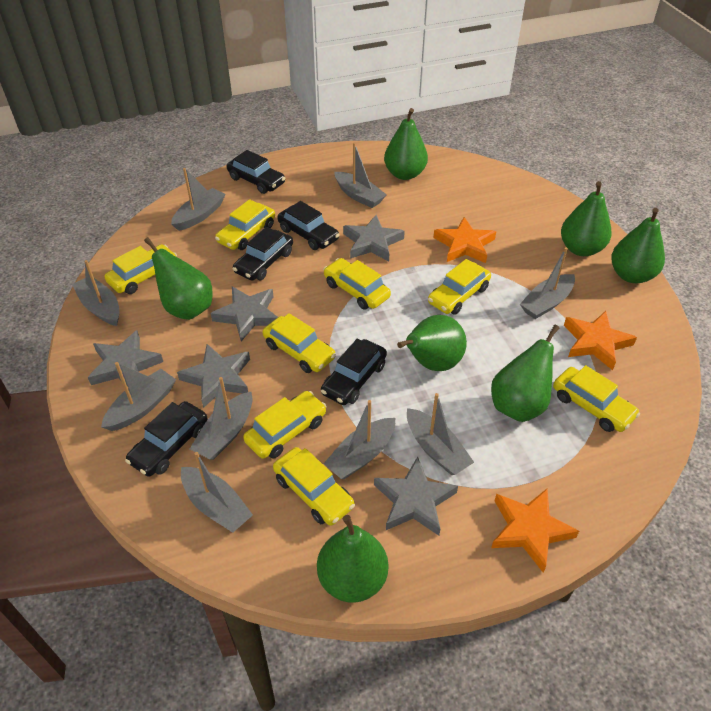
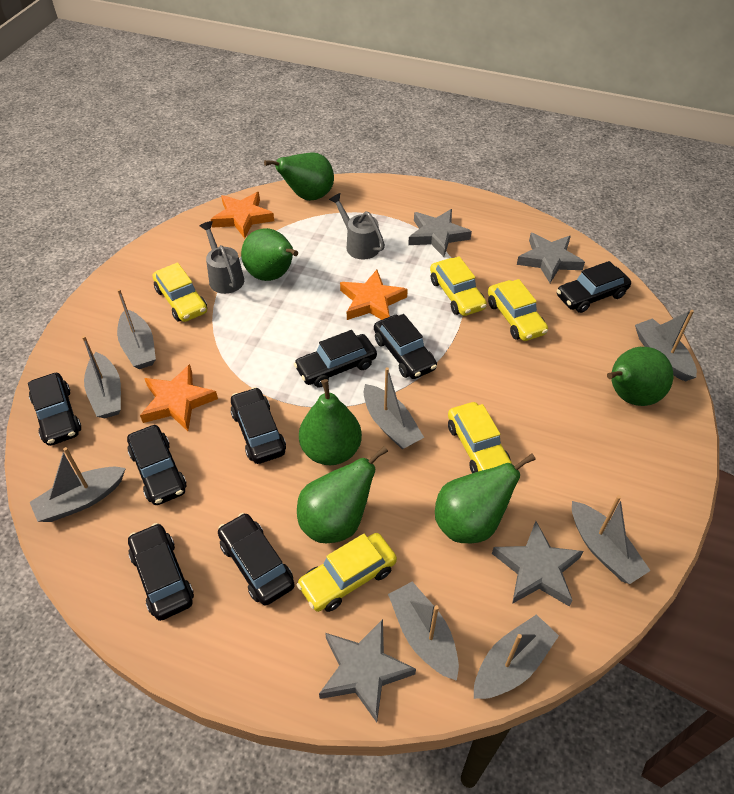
black car: [125,401,207,477] [227,150,285,194] [233,227,293,281] [277,201,340,250] [321,339,387,405] = 5 -> [28,373,81,446] [127,425,187,505] [128,523,194,621] [218,513,295,606] [231,387,286,464] [294,330,377,388] [374,314,437,379] [557,261,631,313] = 8
green pear: [144,237,213,320] [317,515,388,603] [384,108,428,180] [397,315,467,371] [491,325,560,422] [561,181,612,256] [611,208,665,283] = 7 -> [241,228,298,281] [264,153,334,201] [297,446,388,543] [299,379,362,465] [435,453,536,543] [607,347,673,406] = 6
grey boat: [72,260,120,326] [101,362,176,431] [171,168,226,231] [181,452,253,533] [190,377,253,460] [323,400,395,479] [334,142,387,208] [407,393,474,475] [520,247,575,319] = 9 -> [30,447,126,522] [82,336,121,418] [117,289,156,369] [364,367,424,449] [388,581,459,681] [474,614,559,699] [572,495,651,584] [635,310,697,381] = 8
grey star: [88,330,163,387] [177,344,250,408] [210,287,278,341] [343,215,405,261] [374,456,458,535] = 5 -> [319,619,416,722] [408,209,472,257] [492,521,584,607] [517,233,585,283] = 4
grey watering can: none = 0 -> [200,221,244,294] [329,193,385,260] = 2
yellow car: [105,244,177,294] [215,199,275,250] [243,391,327,459] [263,313,336,373] [273,447,355,526] [323,258,391,310] [428,259,491,315] [553,365,640,432] = 8 -> [153,262,207,322] [297,533,397,612] [430,256,487,316] [448,402,512,473] [488,279,548,341] = 5

